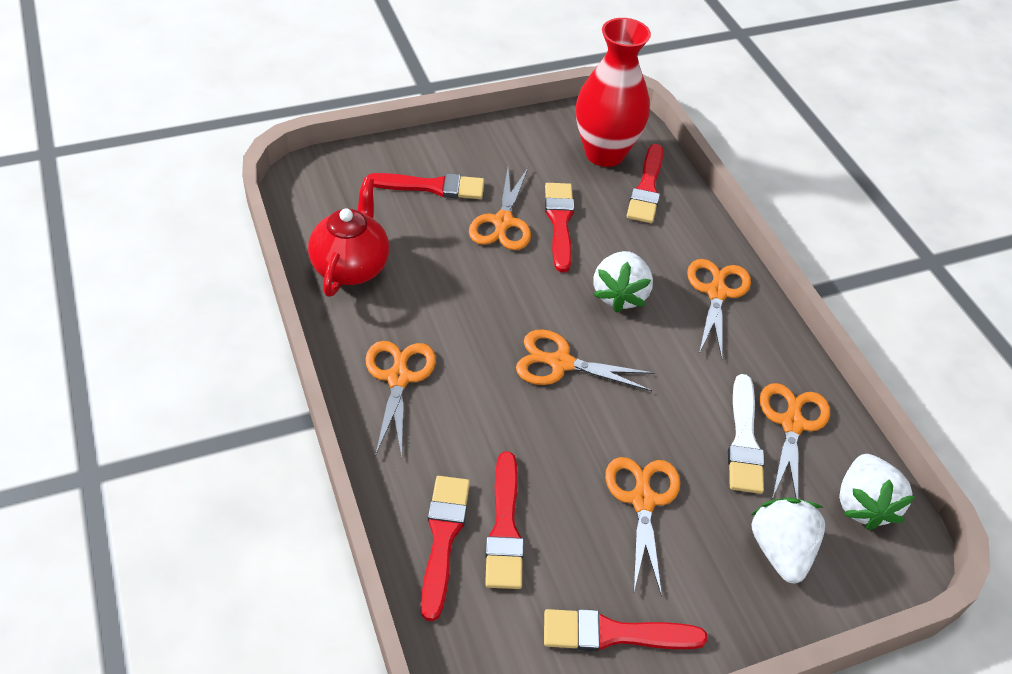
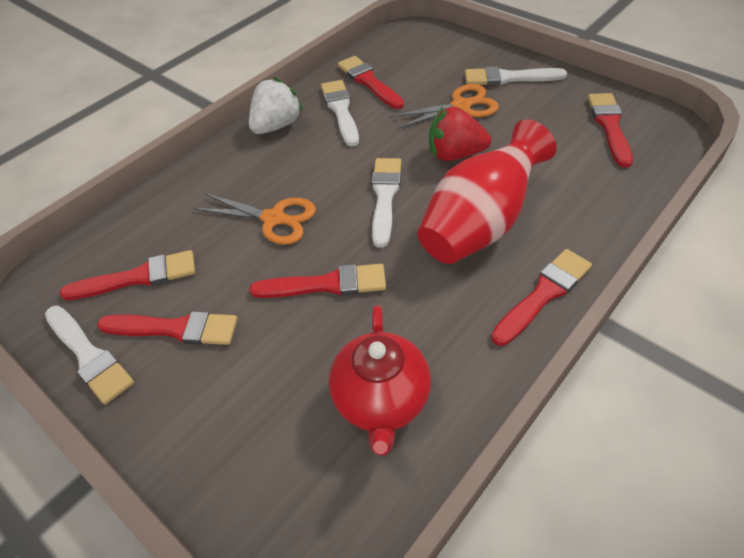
orange scissors: [365,341,436,458] [469,168,531,250] [516,329,655,391] [605,457,681,597] [687,259,751,359] [760,383,830,499] = 6 -> [194,193,316,245] [391,84,499,129] = 2
red strawberry: none = 0 -> [429,107,491,161] = 1
white brush: [728,374,764,494] = 1 -> [45,306,134,405] [321,80,359,146] [372,158,401,248] [465,66,567,86] = 4
white strawberry: [593,251,653,313] [751,498,825,584] [839,454,915,530] = 3 -> [249,77,303,134] = 1

